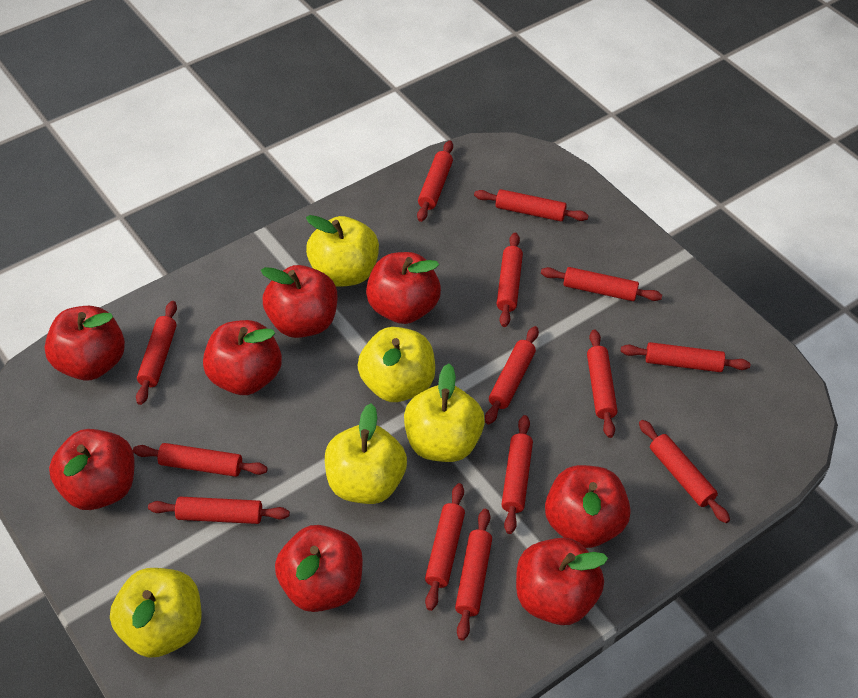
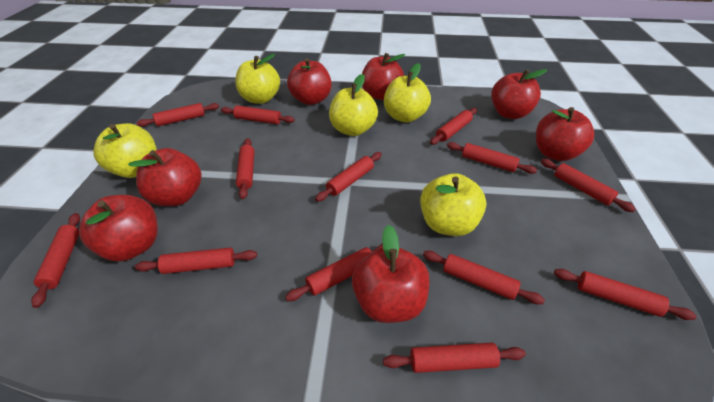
red apple: [45,306,125,380] [49,429,135,510] [203,320,282,395] [261,265,337,338] [275,525,363,612] [366,252,441,324] [516,538,608,625] [545,465,631,548] = 8 -> [79,195,158,261] [128,148,201,206] [287,58,332,105] [352,225,430,323] [362,53,405,100] [491,69,547,119] [536,107,594,161] = 7
red rolling pin: [133,443,268,477] [136,301,177,405] [148,497,290,524] [417,140,453,222] [425,483,465,611] [455,509,492,641] [474,189,589,221] [485,326,539,425] [497,232,523,327] [501,415,533,534] [541,267,662,301] [587,330,617,438] [621,342,750,372] [639,420,730,523] = 14 -> [31,213,80,308] [135,248,257,274] [137,103,219,127] [221,105,295,124] [236,138,255,199] [285,244,383,301] [315,152,382,202] [383,343,526,373] [423,251,545,304] [430,108,477,145] [447,142,537,174] [541,159,636,212] [554,269,697,320] = 13

